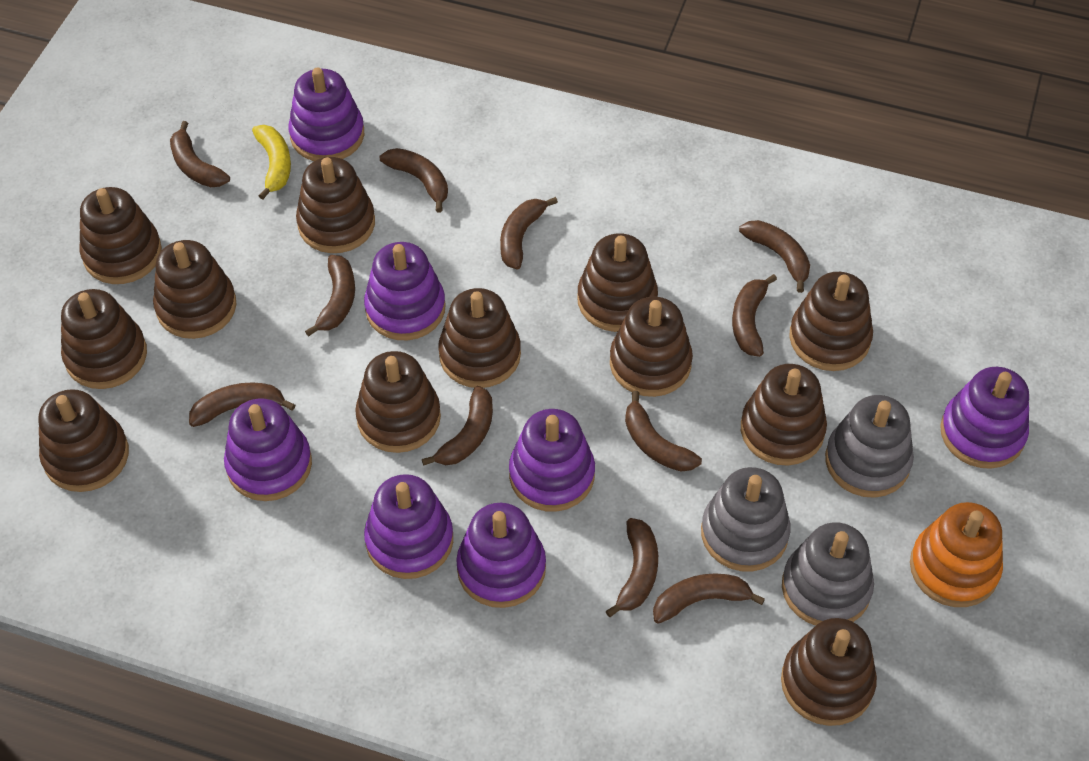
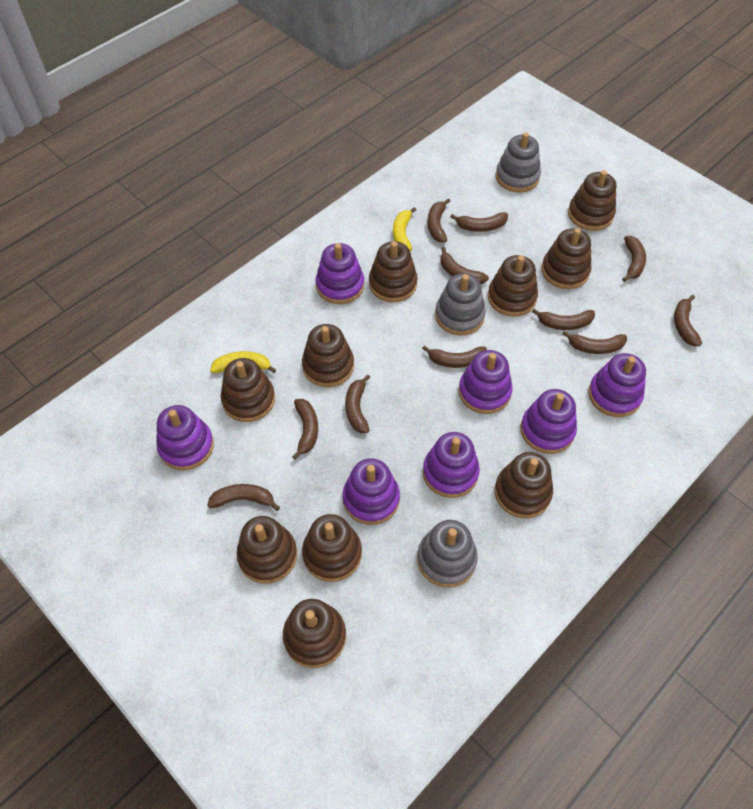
brown stacking toy: [38,389,129,492] [61,289,147,389] [80,187,162,284] [153,240,236,339] [296,157,375,253] [355,351,441,453] [438,288,521,388] [577,233,658,332] [610,297,693,397] [741,364,827,466] [781,618,877,726] [789,272,873,371] = 12 -> [221,358,275,422] [236,516,297,583] [283,599,346,668] [302,324,354,387] [302,514,362,582] [369,241,418,302] [488,255,538,317] [495,452,553,518] [542,228,591,289] [568,170,616,231] = 10
orange stacking toy: [910,502,1003,607] = 1 -> none = 0
yellow banana: [252,125,291,200] = 1 -> [210,351,276,373] [393,207,416,252] = 2

